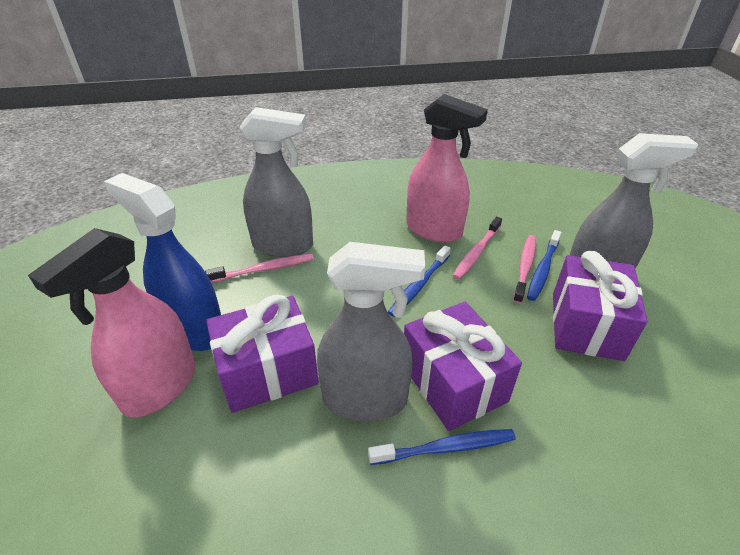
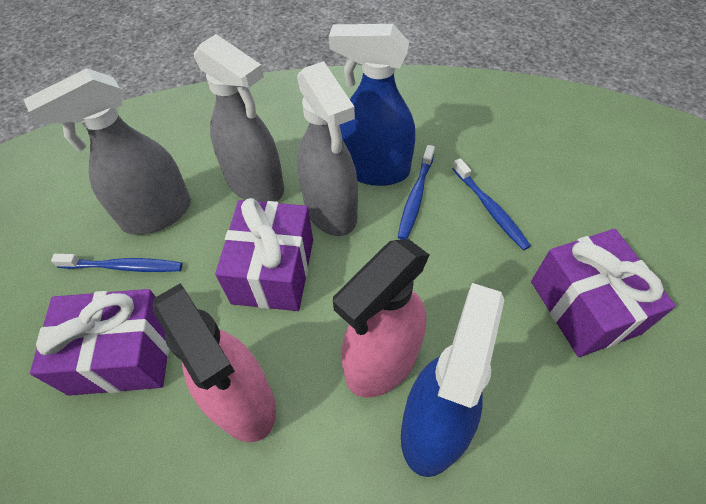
blue spray bottle: [104,173,221,351] = 1 -> [329,24,415,186] [401,283,504,477] = 2
pink toothbrush: [205,254,314,283] [453,217,502,280] [513,235,536,304] = 3 -> none = 0

